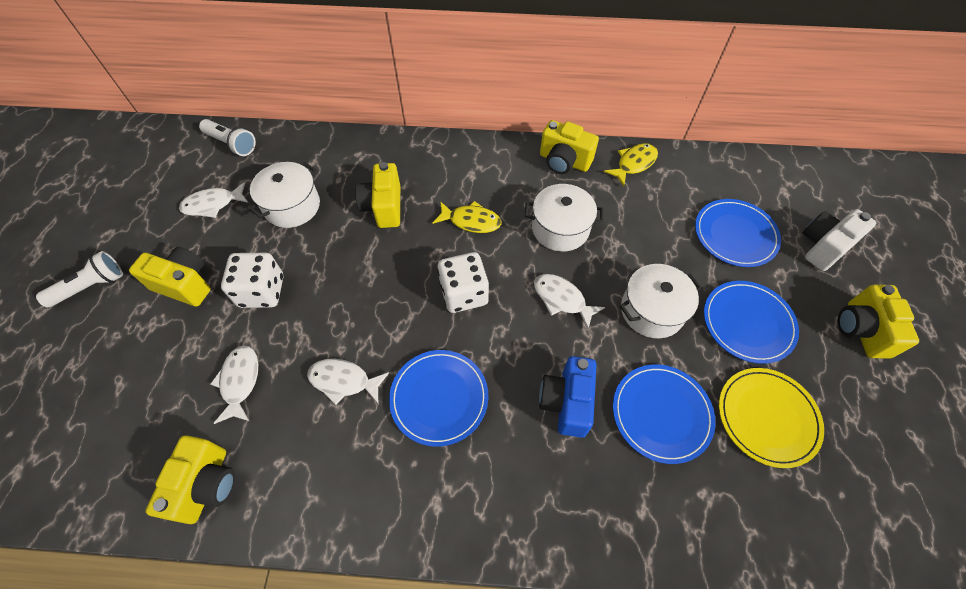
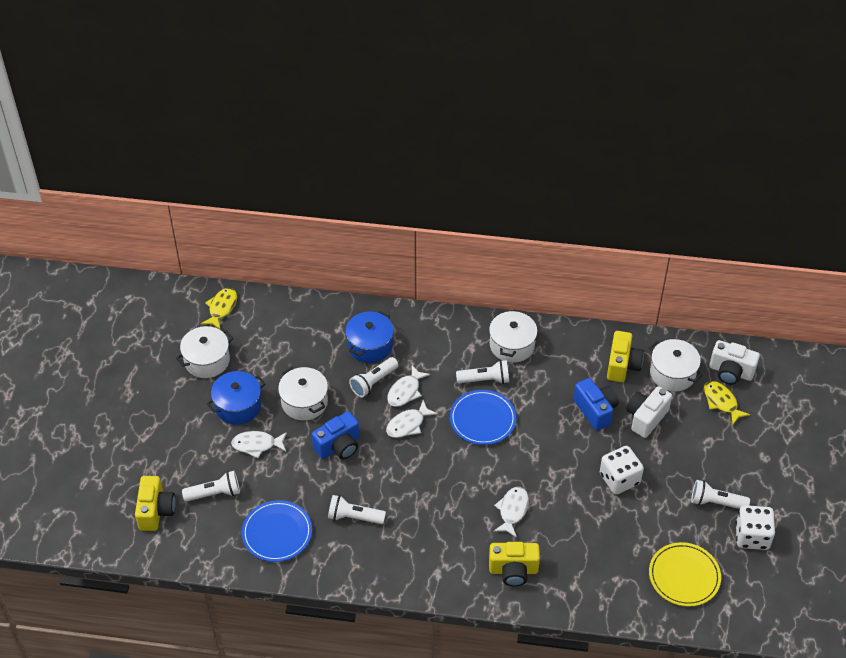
blue camera: [539,356,596,438] = 1 -> [312,411,359,459] [573,378,618,431] = 2
blue plate: [389,350,488,447] [613,365,715,464] [695,199,781,267] [704,281,799,364] = 4 -> [242,500,312,562] [450,390,516,445] = 2
blue pot: none = 0 -> [207,371,265,424] [345,311,394,363] = 2
white camera: [803,209,876,271] = 1 -> [626,386,672,438] [709,340,760,385] = 2
white flashlight: [36,251,123,307] [199,119,256,156] = 2 -> [182,471,240,502] [328,495,386,524] [349,357,398,397] [456,360,509,384] [691,480,750,509] = 5
white pot: [249,162,320,228] [525,184,604,252] [620,264,701,338] = 3 -> [176,326,234,378] [278,367,328,421] [489,309,538,363] [649,339,703,392] = 4
yellow camera: [129,247,211,307] [145,435,235,524] [355,162,400,228] [540,120,599,174] [838,285,919,359] = 5 -> [135,476,176,531] [489,542,540,587] [607,331,644,382] = 3

